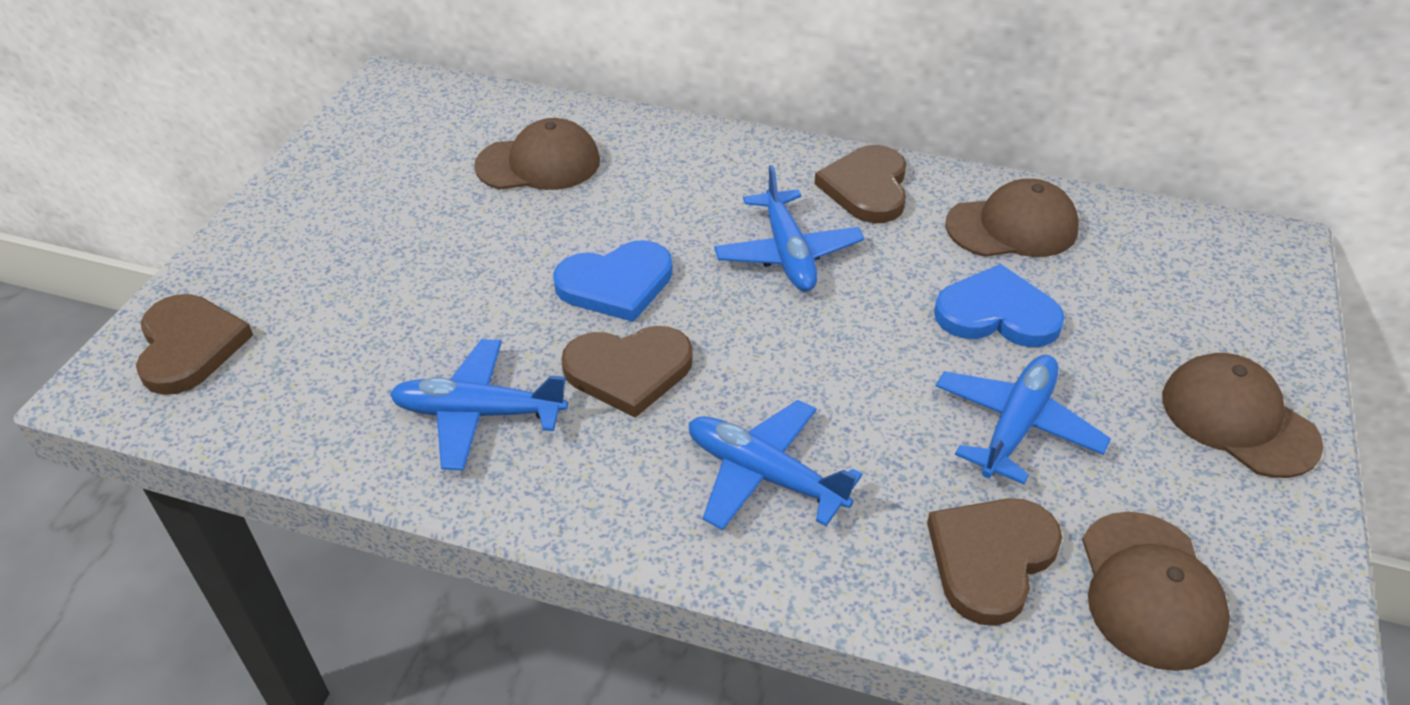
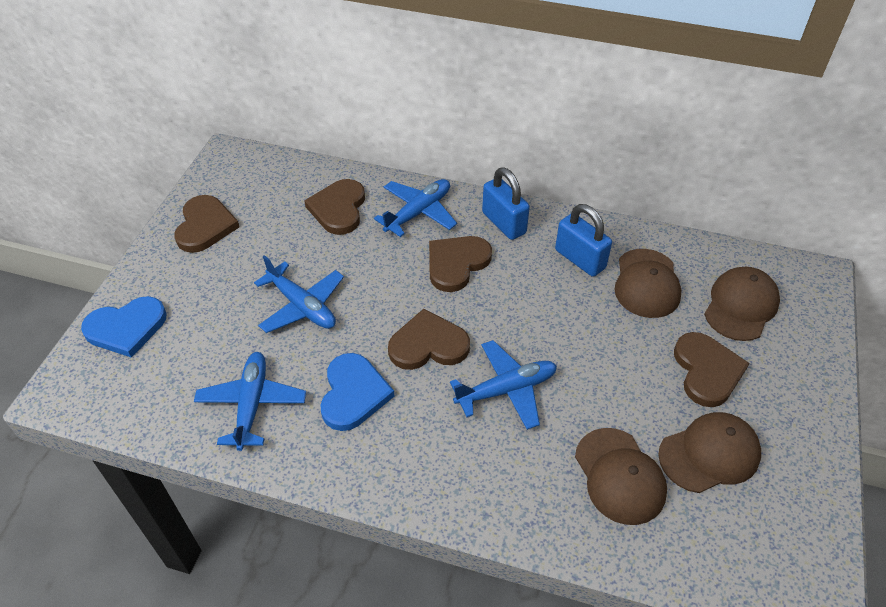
blue padlock: none = 0 -> [482,167,530,240] [555,204,612,277] = 2
brown heart: [136,294,253,395] [561,326,693,418] [814,145,906,223] [927,498,1062,626] = 4 -> [174,195,239,253] [304,179,365,235] [388,309,470,370] [429,236,492,292] [674,332,749,407] = 5

